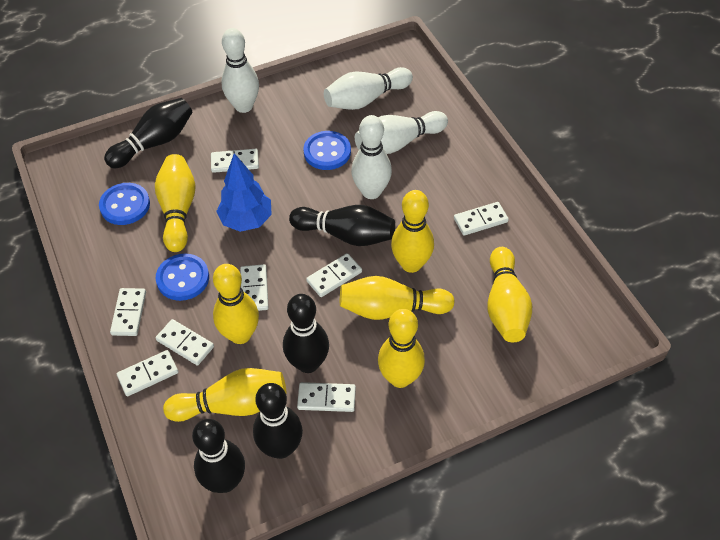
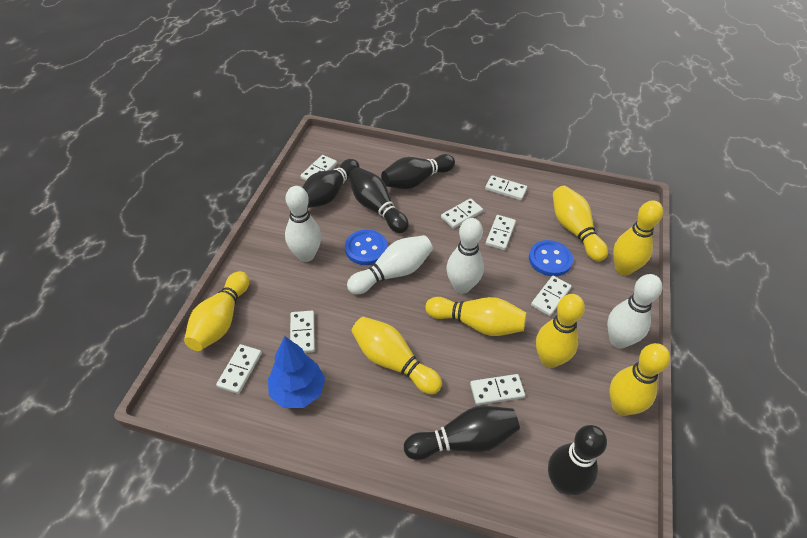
blue button: [99,183,150,225] [156,254,209,301] [303,131,351,170] = 3 -> [345,230,388,265] [529,240,573,276] = 2

